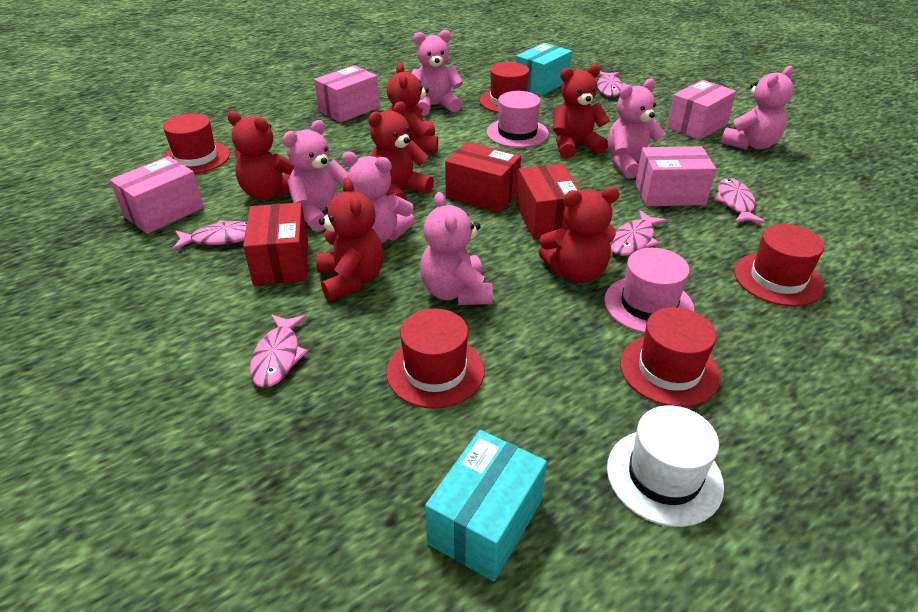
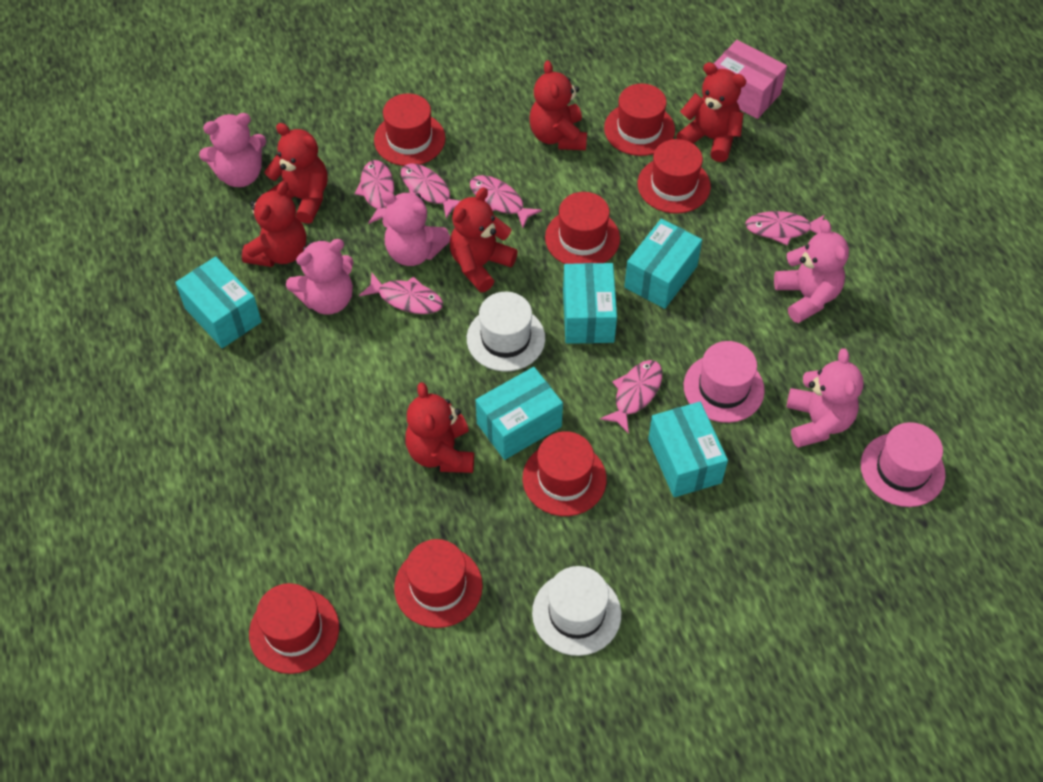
pink box: [110,156,204,234] [314,65,380,123] [635,146,716,206] [667,80,736,140] = 4 -> [714,40,787,119] = 1
pink fish: [173,220,247,250] [250,314,308,388] [597,71,628,97] [610,210,667,256] [714,178,765,223] = 5 -> [354,160,394,224] [359,273,443,314] [401,164,460,219] [470,175,542,228] [600,360,662,434] [745,211,825,245] = 6
pink teddy bear: [282,120,347,232] [342,152,415,243] [412,30,463,116] [420,192,493,305] [608,78,666,179] [721,66,793,150] = 6 -> [199,113,266,187] [286,239,353,315] [381,191,450,266] [774,219,849,323] [787,348,863,448] = 5
red box: [243,202,308,285] [445,142,521,212] [516,164,581,239] = 3 -> none = 0
red hat: [162,113,230,174] [386,309,485,409] [480,62,529,113] [620,307,721,407] [734,224,824,306] = 5 -> [249,583,339,674] [374,93,445,166] [394,539,483,628] [523,431,607,516] [545,192,620,264] [604,83,675,156] [638,139,711,213] = 7
turquoise box: [425,430,547,581] [516,43,572,96] = 2 -> [175,256,262,348] [476,367,563,460] [563,263,617,344] [624,219,702,309] [648,402,728,497] = 5
white hat: [607,405,724,527] = 1 -> [467,292,545,371] [532,566,621,656] = 2

